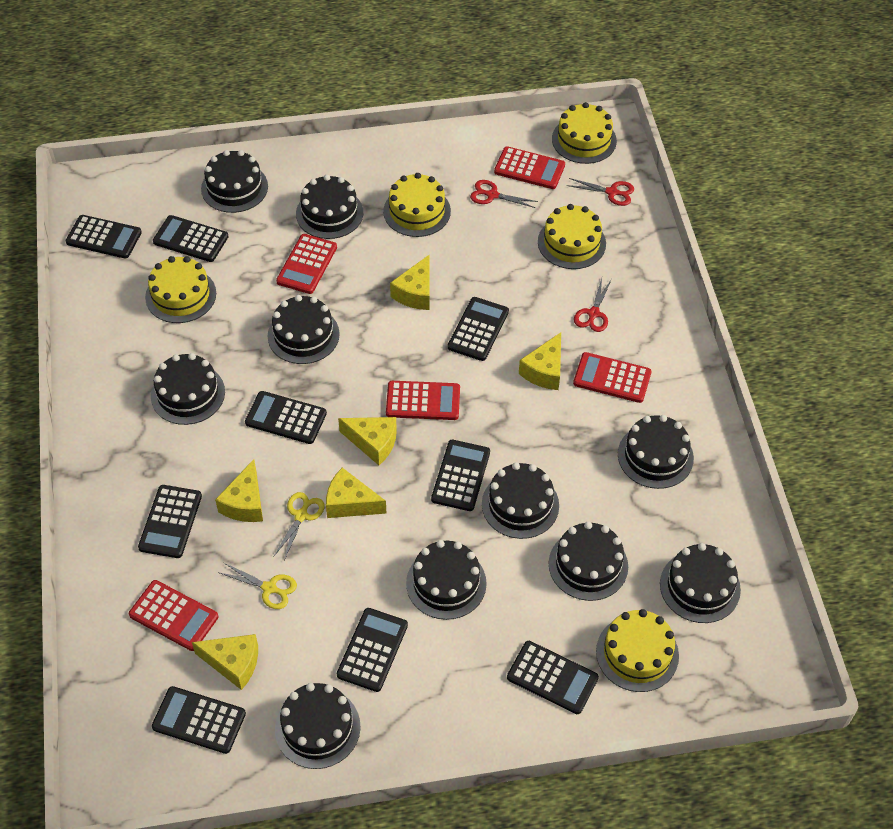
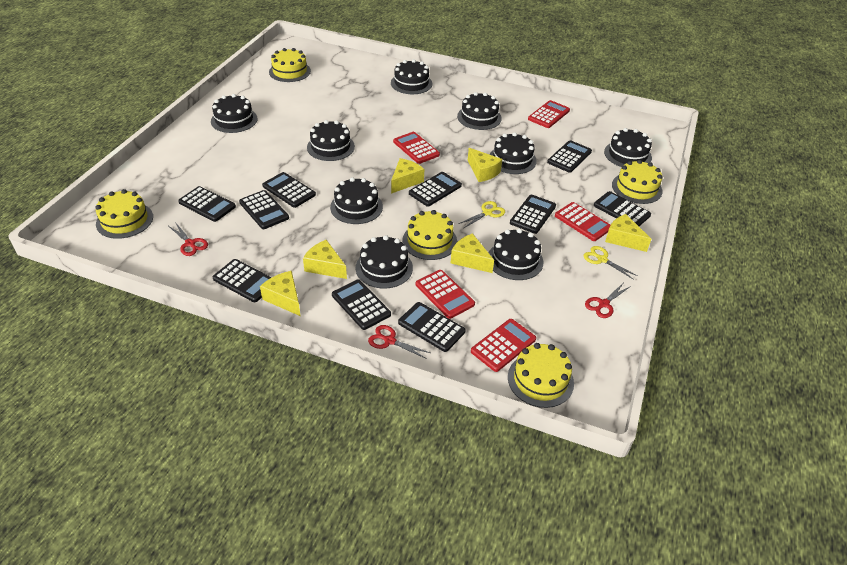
black cake: [151,353,225,425] [201,150,268,213] [268,295,340,364] [275,683,361,769] [296,175,363,239] [406,540,487,620] [482,462,559,539] [549,522,628,601] [618,415,694,489] [660,543,741,623] = 10 -> [211,94,257,133] [307,120,355,161] [330,177,383,224] [356,235,413,289] [391,59,432,94] [457,92,502,130] [488,229,544,280] [489,132,537,174] [604,128,652,167] = 9
black calculator: [66,215,142,258] [138,485,202,558] [152,686,246,754] [153,215,228,262] [245,391,327,444] [337,608,408,692] [431,440,490,511] [448,297,509,361] [507,641,599,714] = 9 -> [178,186,236,222] [213,259,272,302] [239,190,289,229] [262,172,316,208] [332,279,391,330] [398,302,466,352] [409,172,462,207] [510,195,556,234] [547,140,592,173] [594,191,651,226] = 10

